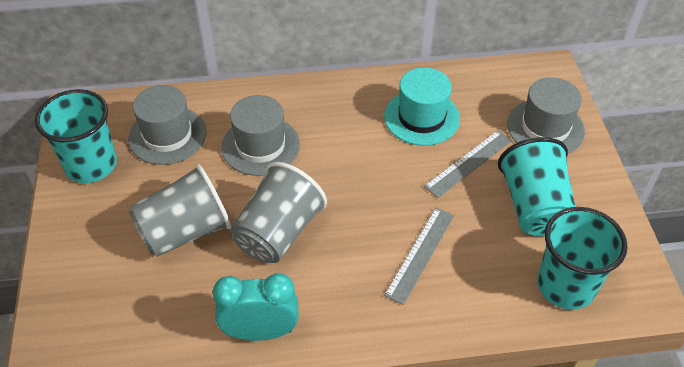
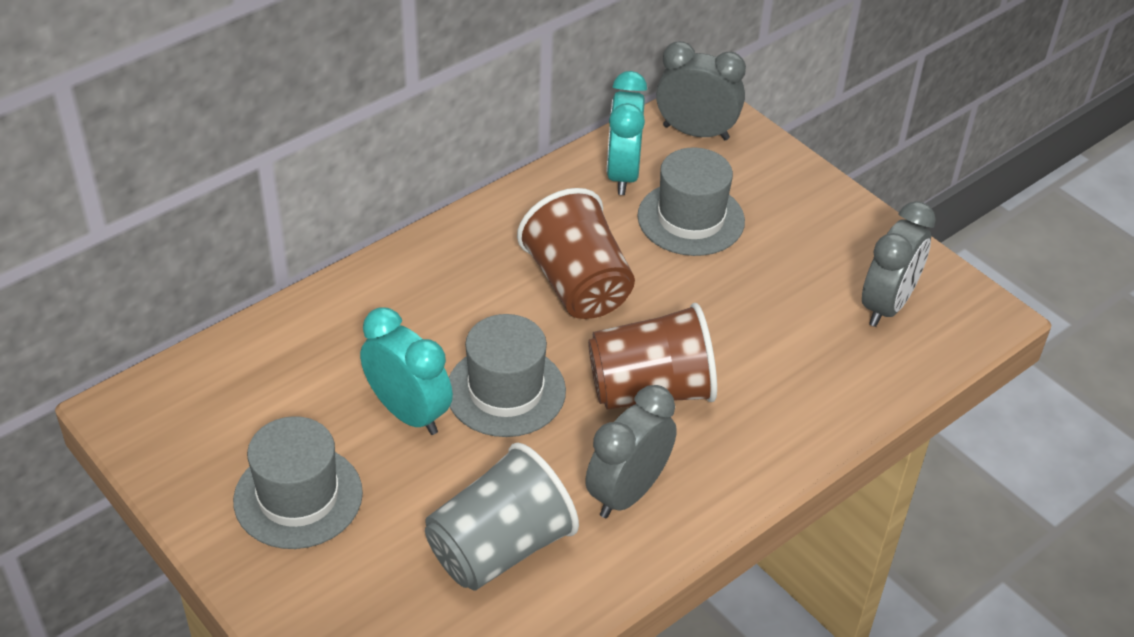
brown cup: none = 0 -> [517,188,635,319] [588,303,717,410] = 2
grey clock: none = 0 -> [585,385,677,518] [656,41,746,140] [862,201,936,327] = 3
grey cup: [129,164,231,257] [231,162,327,263] = 2 -> [425,443,579,591] = 1
grey ruler: [384,208,454,305] [424,130,512,198] = 2 -> none = 0
turquoise clock: [213,273,299,341] = 1 -> [360,307,453,435] [607,71,647,195] = 2
turquoise cup: [35,89,117,183] [498,137,576,236] [537,207,628,310] = 3 -> none = 0
turquoise hat: [384,67,460,146] = 1 -> none = 0

